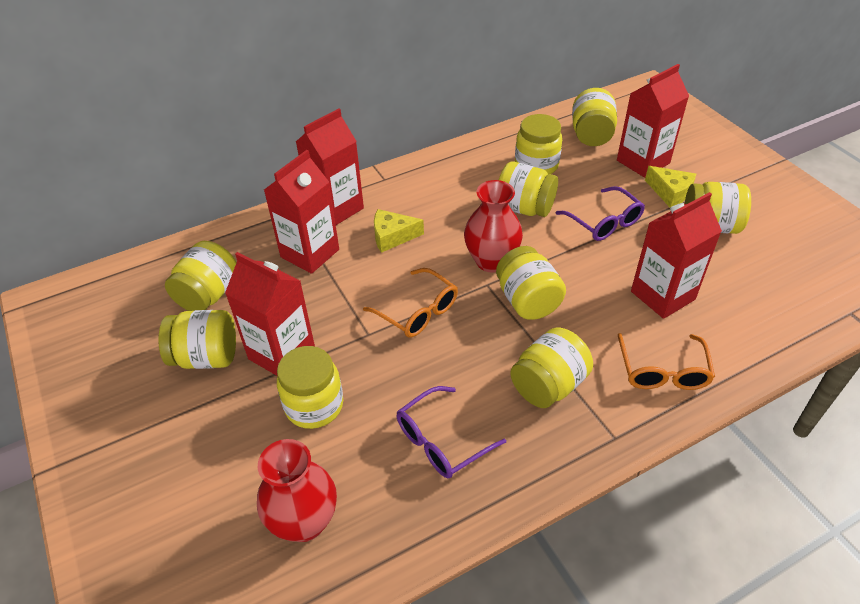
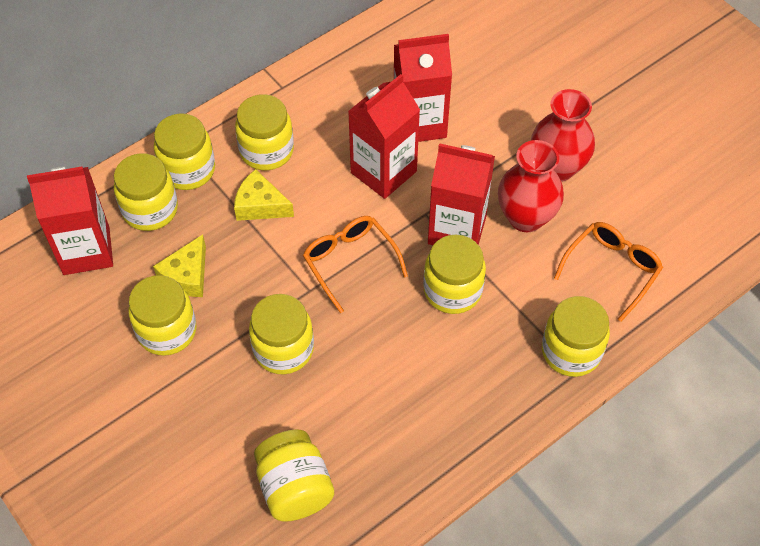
purple glasses: [397,386,506,478] [556,186,645,241] = 2 -> none = 0
red carton: [225,252,315,376] [264,150,339,274] [296,109,364,225] [617,64,689,178] [631,192,722,319] = 5 -> [27,166,113,275] [348,74,420,199] [394,34,452,142] [428,143,495,245] = 4
yellow jar: [158,310,236,369] [165,241,237,311] [277,346,343,429] [496,246,566,320] [499,161,558,217] [510,327,593,408] [515,114,562,174] [572,88,617,146] [685,182,751,234] = 9 -> [114,153,178,231] [129,275,197,356] [154,113,215,190] [235,94,294,170] [249,294,314,374] [254,429,334,522] [423,235,486,314] [542,296,610,377] = 8

